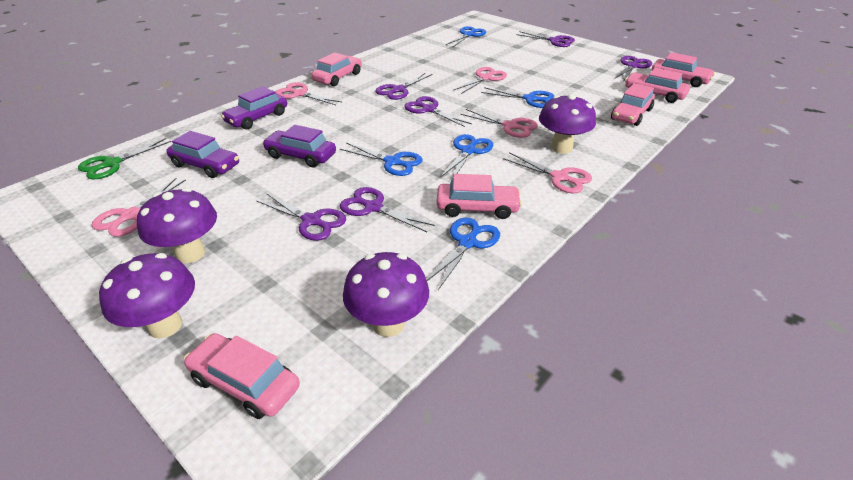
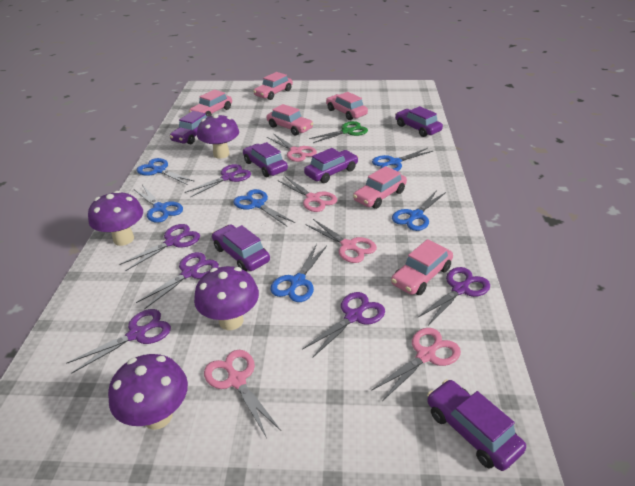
blue scissors: [340,143,423,176] [426,218,500,290] [440,134,493,178] [446,26,486,47] [481,87,554,108] = 5 -> [134,185,183,223] [137,158,195,185] [233,189,295,226] [270,244,327,302] [372,148,433,171] [392,190,446,231] = 6
purple car: [166,131,239,178] [221,86,287,129] [262,125,336,167] = 3 -> [170,111,209,144] [212,224,270,271] [243,142,288,177] [304,148,358,183] [395,106,443,137] [427,379,526,471] = 6

